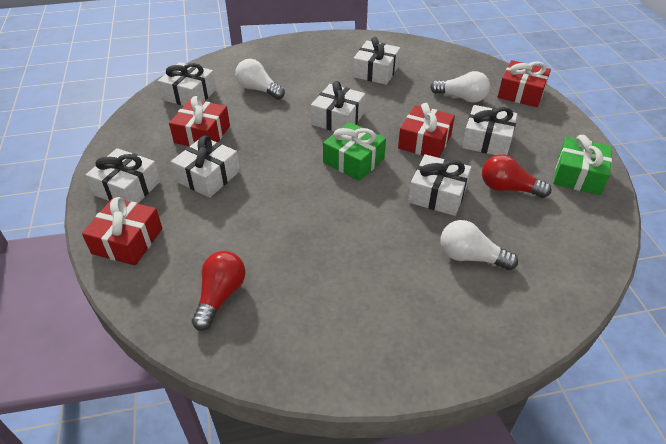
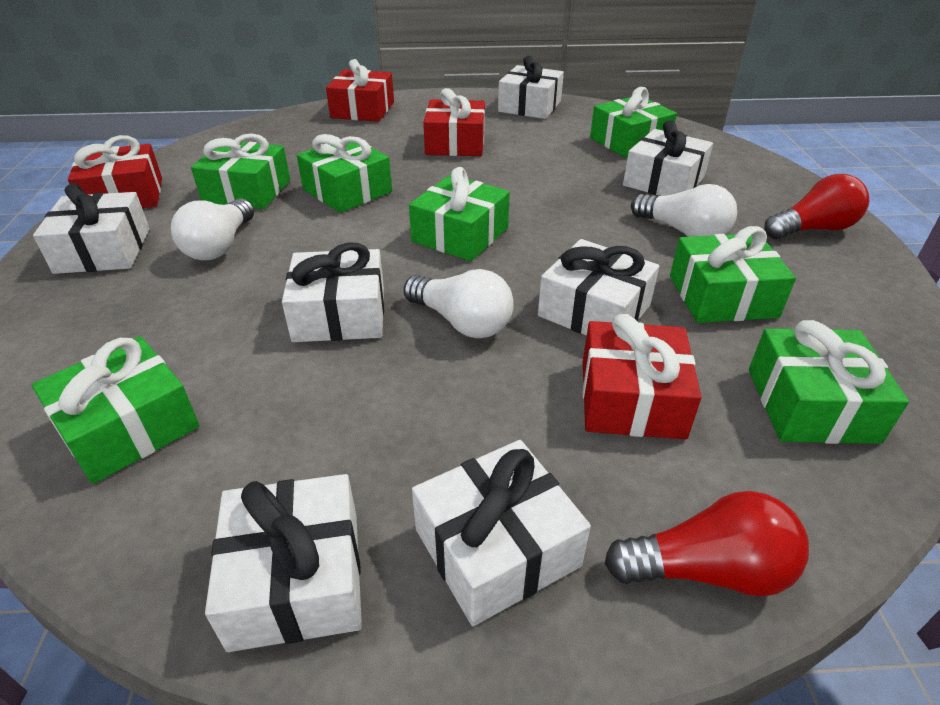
green gift: [323,122,386,181] [553,135,612,195] = 2 -> [31,336,199,484] [191,133,290,209] [297,134,392,213] [409,167,510,261] [590,87,677,158] [670,226,796,323] [749,320,909,444] = 7

